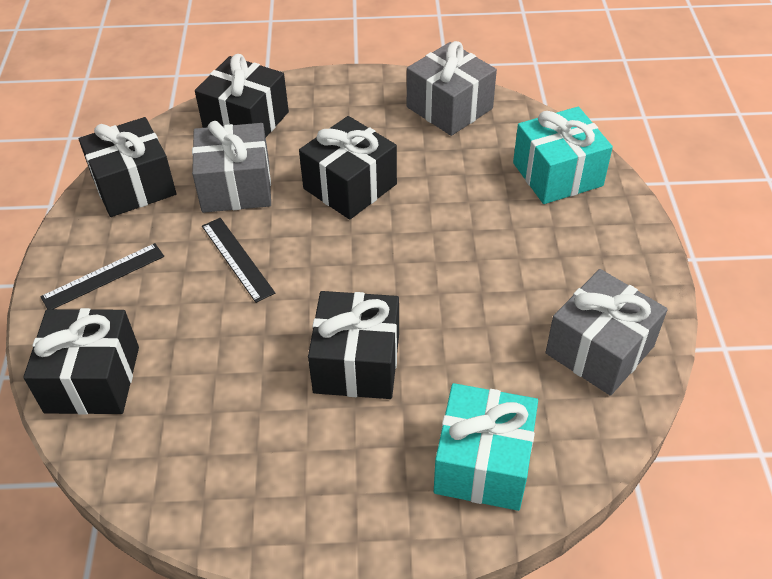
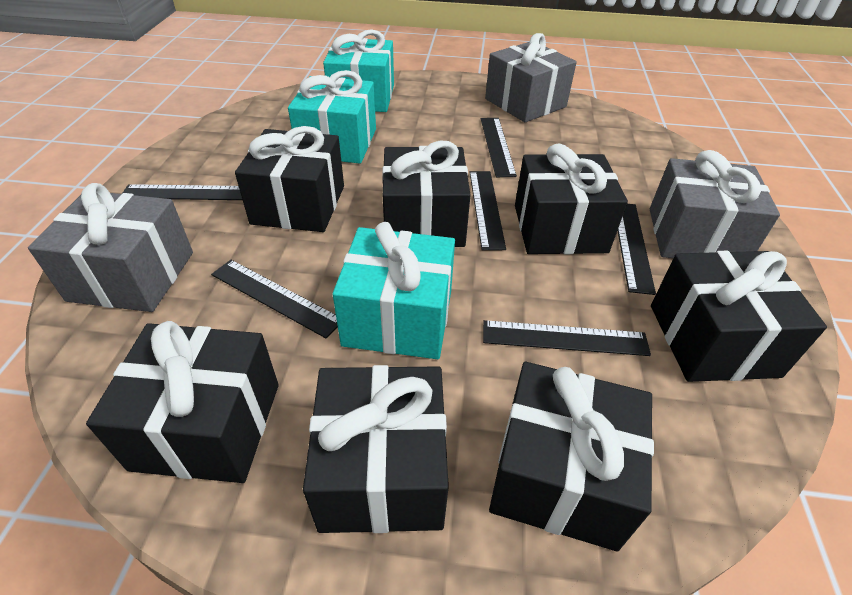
black gift: [23,308,139,415] [79,117,176,217] [195,54,289,137] [299,116,397,220] [308,291,399,399] = 5 -> [86,321,279,483] [235,126,344,232] [303,365,449,533] [382,141,470,247] [489,362,654,551] [515,144,628,254] [651,251,827,382] = 7
black ruler: [40,243,164,309] [202,218,275,303] = 2 -> [123,184,242,200] [211,260,338,338] [470,171,506,250] [481,118,517,177] [483,320,651,356] [617,204,656,295] = 6
turquoise gift: [434,383,538,511] [513,107,613,204] = 2 -> [288,70,376,163] [323,29,394,112] [333,222,455,359] = 3

